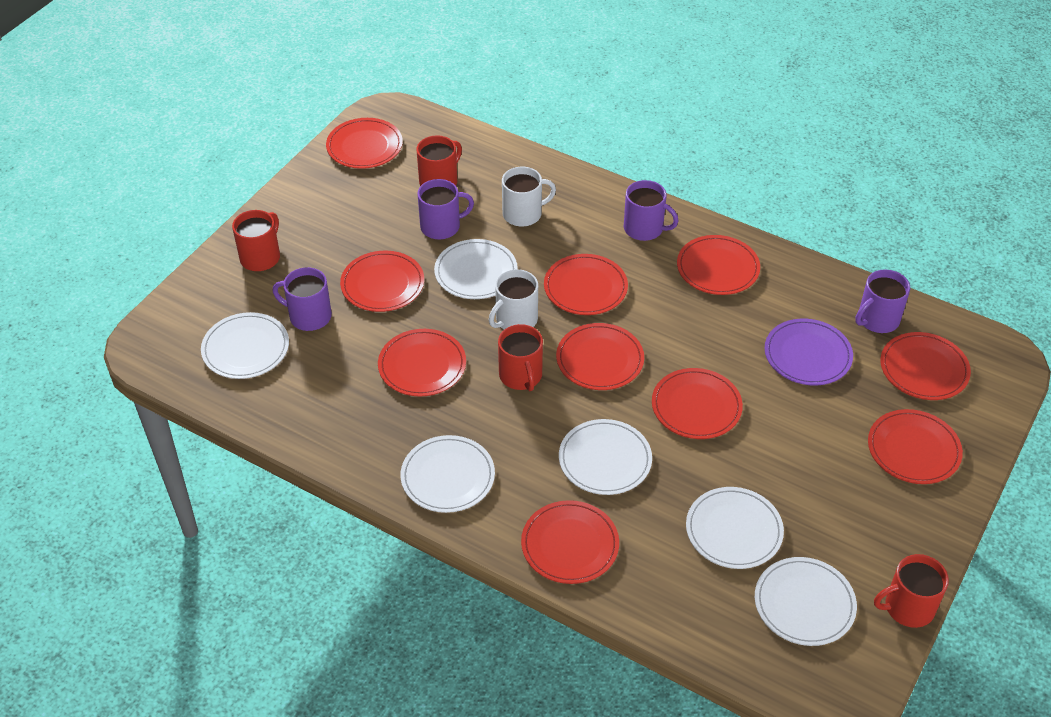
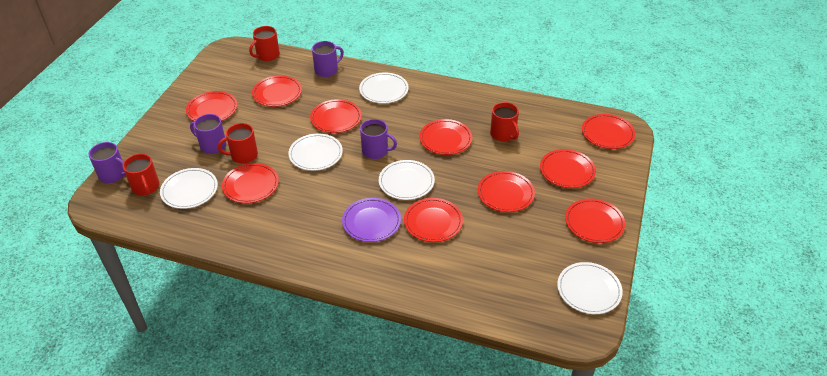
white mug: [489,269,538,330] [502,167,556,227] = 2 -> none = 0
white plate: [201,312,289,379] [400,435,495,513] [434,239,518,299] [559,419,652,495] [686,487,784,569] [755,557,857,646] = 6 -> [160,168,218,209] [288,133,343,171] [359,72,409,104] [379,160,435,200] [557,262,623,314] = 5

